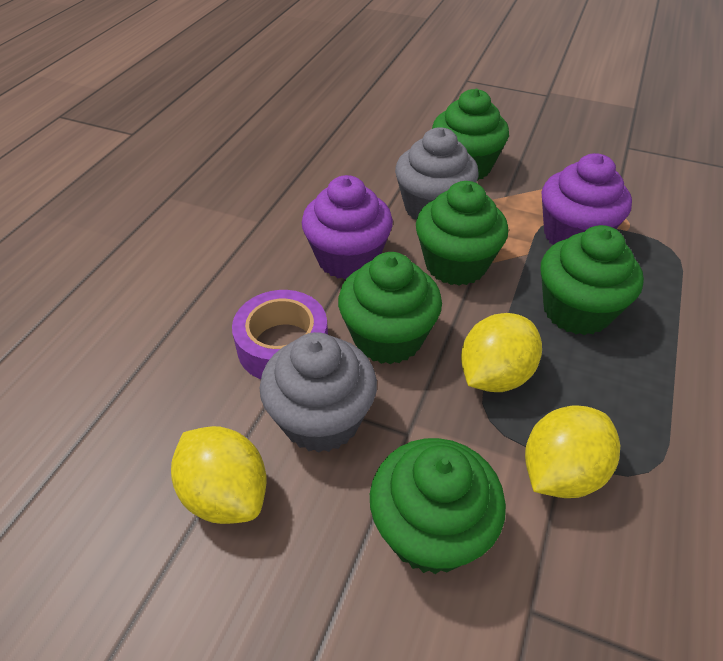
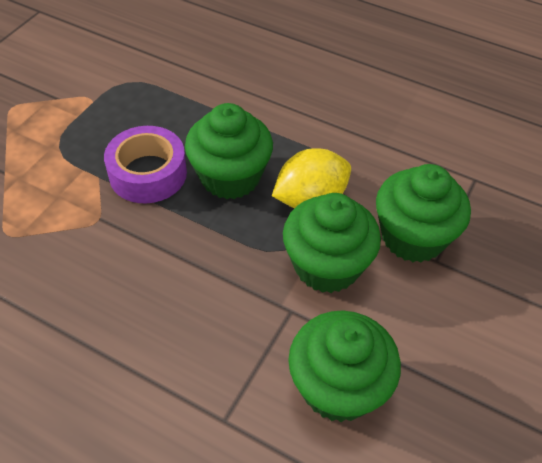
green cupcake: [338,252,442,364] [370,438,506,574] [416,181,508,286] [432,89,509,181] [540,225,644,335] = 5 -> [185,103,273,199] [283,193,381,293] [288,311,401,422] [376,164,471,262] = 4
grey cupcake: [260,332,377,453] [395,127,479,221] = 2 -> none = 0
purple cupcake: [302,175,393,280] [541,153,632,245] = 2 -> none = 0
yellow lemon: [171,426,267,524] [461,313,542,392] [525,405,620,498] = 3 -> [272,148,351,208] = 1

